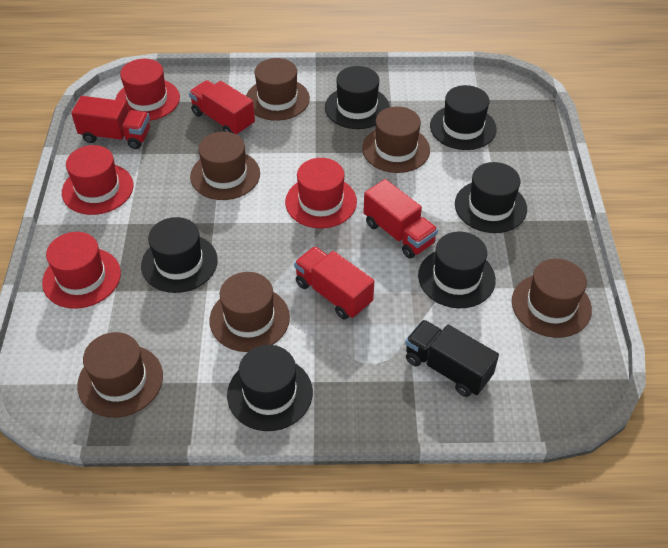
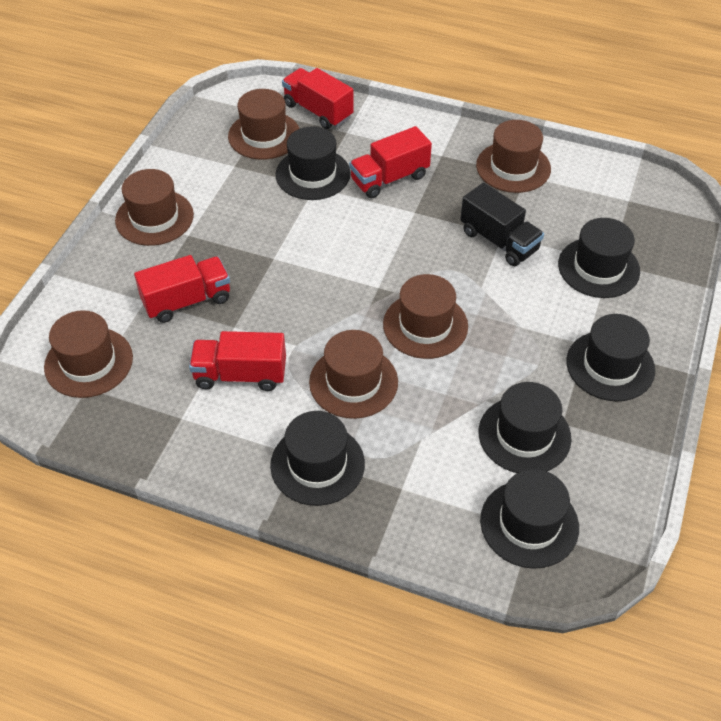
red hat: [42,232,121,309] [62,145,133,215] [115,59,180,121] [285,158,357,228] = 4 -> none = 0

